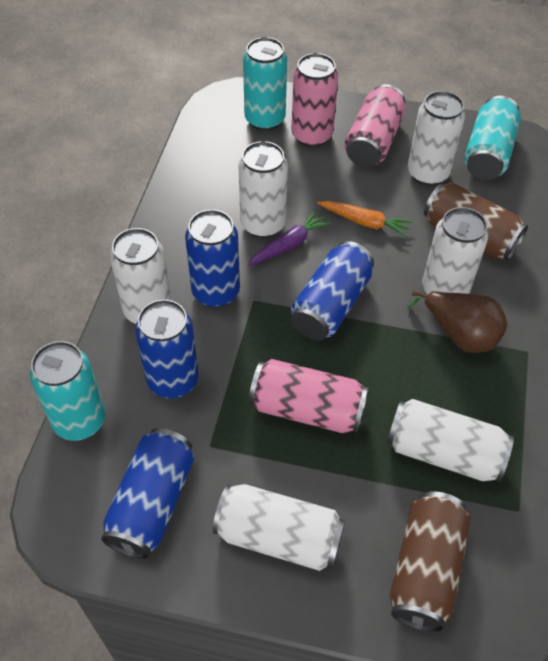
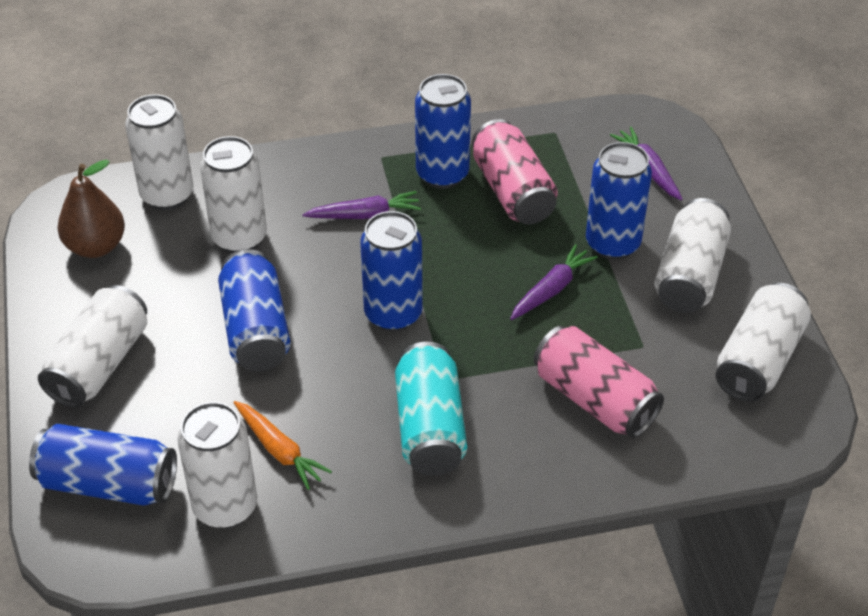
blue can: [101,428,194,559] [135,299,199,398] [185,209,240,308] [291,241,374,341] = 4 -> [29,424,177,506] [218,249,291,371] [360,211,423,332] [415,74,471,189] [586,142,652,260] = 5
brown can: [390,491,471,632] [424,182,528,261] = 2 -> none = 0
pink can: [249,359,369,433] [292,53,338,147] [345,84,405,167] = 3 -> [472,119,558,224] [534,326,664,438] = 2
purple carrot: [248,211,331,266] = 1 -> [302,191,421,219] [510,244,597,320] [610,127,683,200] = 3
turquoise can: [30,341,105,441] [243,37,287,131] [464,96,521,180] = 3 -> [395,342,467,476] = 1

